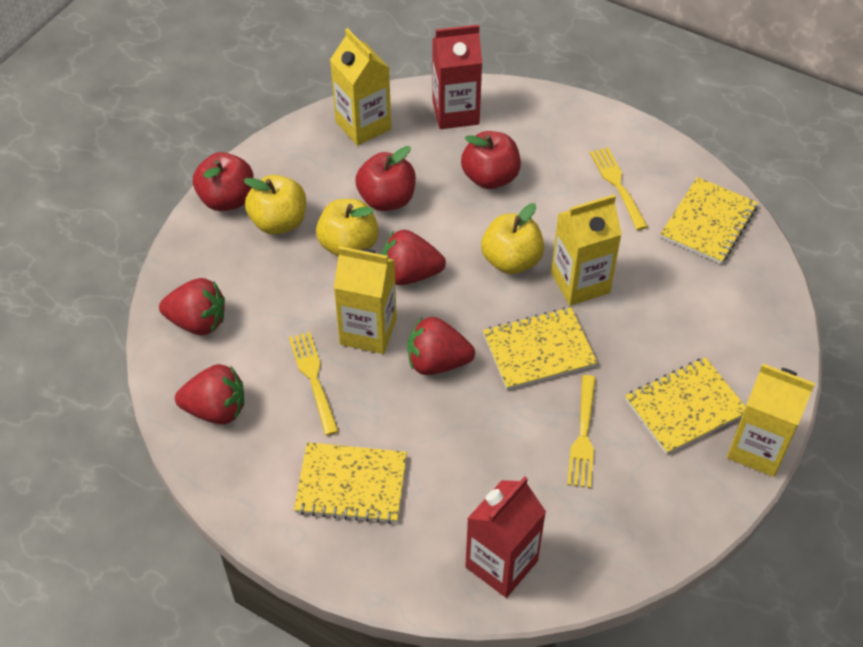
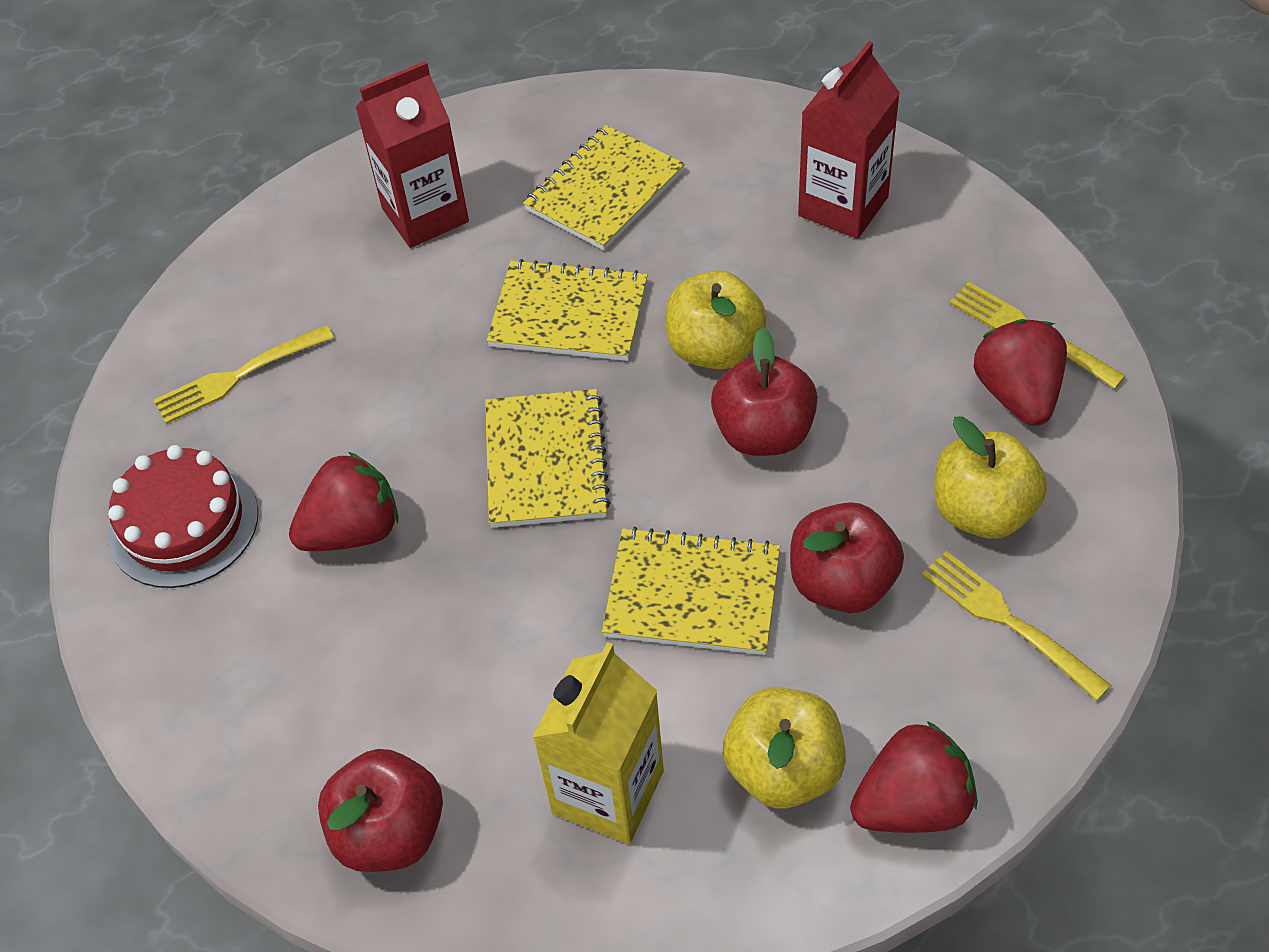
red cake: none = 0 -> [107,445,258,588] = 1
red strawberry: [159,278,225,335] [175,364,244,425] [382,230,446,285] [408,317,475,375] = 4 -> [289,452,398,551] [850,721,977,833] [974,319,1067,426] = 3
yellow carton: [330,28,391,146] [334,246,397,354] [551,194,622,306] [727,364,815,477] = 4 -> [533,642,664,844] = 1

